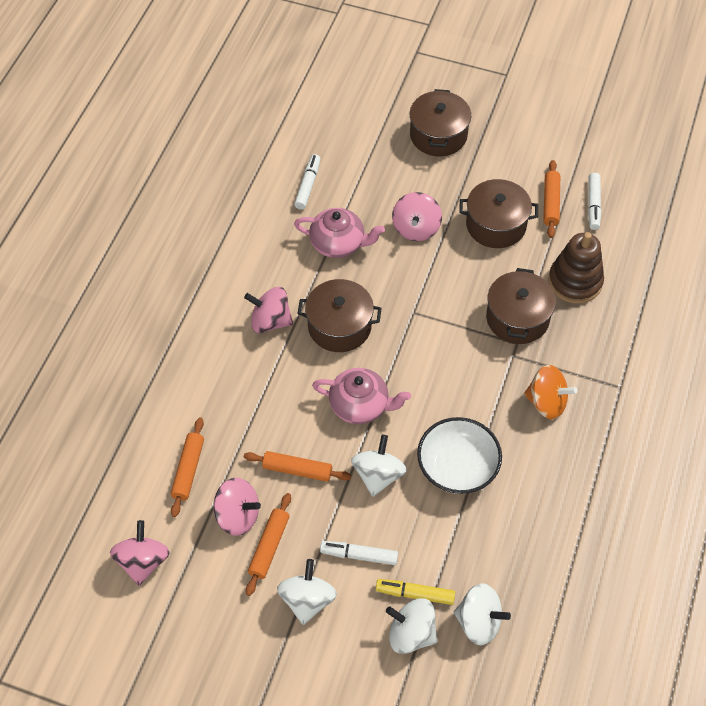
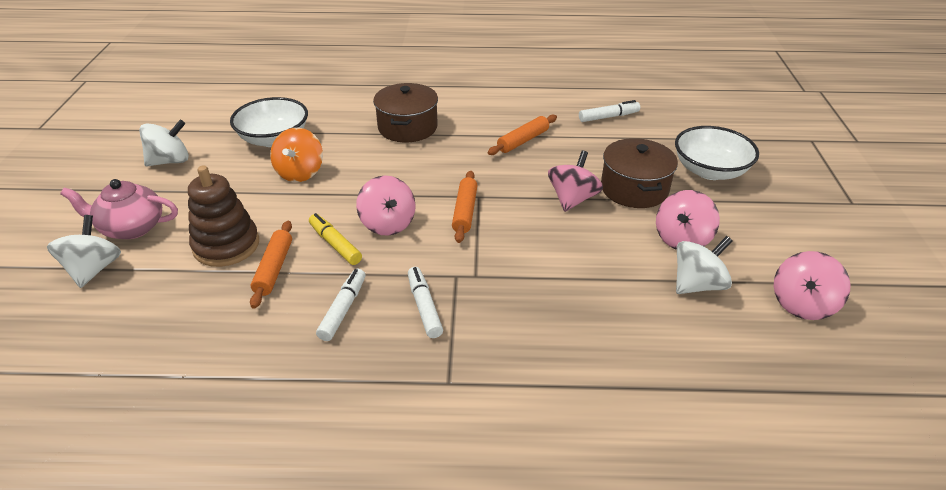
brown pot: [297,279,382,352] [410,89,471,156] [459,179,538,248] [486,268,556,344] = 4 -> [373,83,438,142] [601,138,678,208] = 2
orange rolling pin: [171,417,204,517] [244,451,351,482] [246,493,291,596] [543,160,560,238] = 4 -> [250,221,292,309] [452,171,478,243] [488,114,557,155] = 3
pink teapot: [294,208,385,258] [312,368,411,424] = 2 -> [60,179,178,239] = 1
white bowl: [417,417,502,494] = 1 -> [230,97,308,147] [675,126,759,180] = 2
white spinning top: [277,559,337,625] [351,435,407,497] [386,598,437,654] [454,583,511,645] = 4 -> [47,215,121,288] [139,120,189,166] [676,236,732,294] = 3

